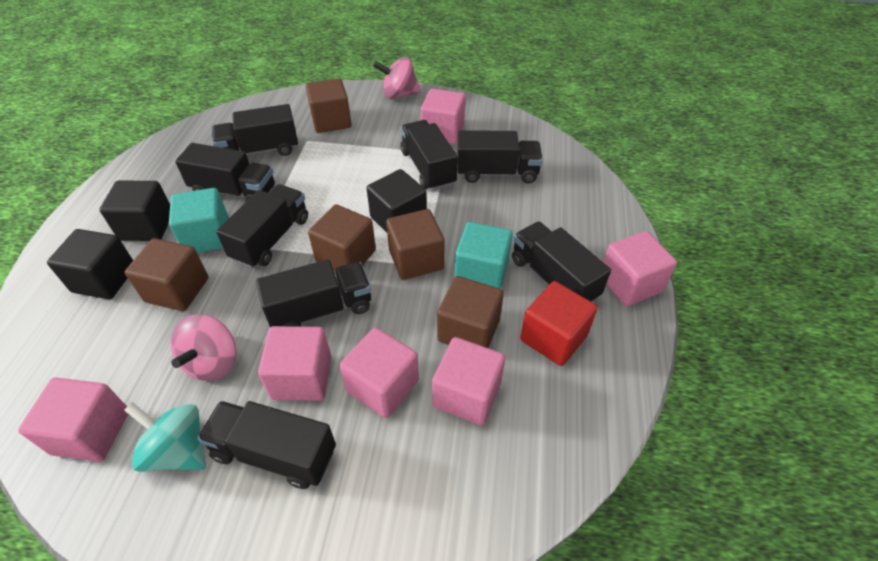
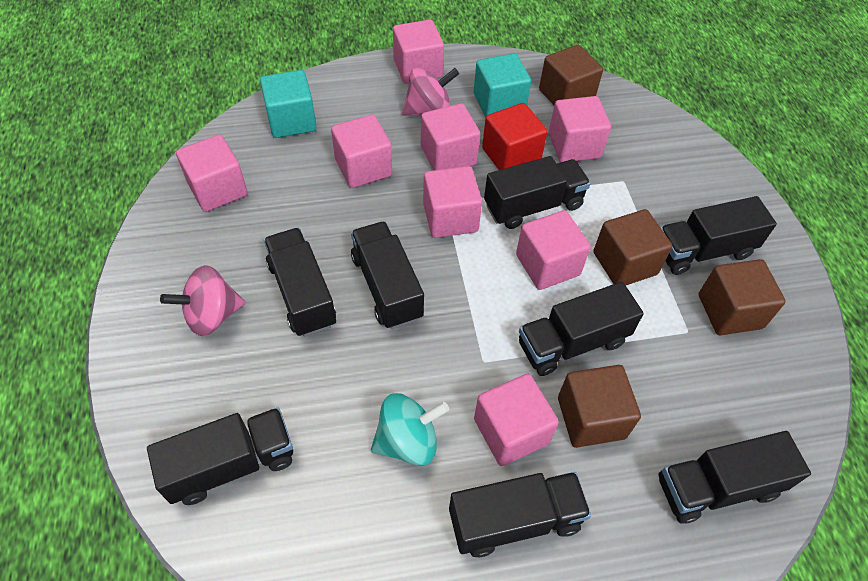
black cube: [47,229,133,299] [100,181,170,241] [366,169,427,232] = 3 -> none = 0
brown cube: [125,238,209,311] [306,78,351,133] [308,204,376,271] [386,209,445,280] [437,276,504,348] = 5 -> [539,45,603,105] [558,365,641,448] [593,209,673,285] [699,259,786,335] = 4
pink cube: [18,378,128,462] [258,326,331,401] [339,327,419,418] [421,89,465,144] [432,337,505,426] [603,231,677,306] = 6 -> [176,134,248,212] [331,115,392,188] [393,20,444,84] [421,103,480,170] [423,166,482,238] [474,374,559,466] [516,210,591,290] [549,96,611,162] = 8

